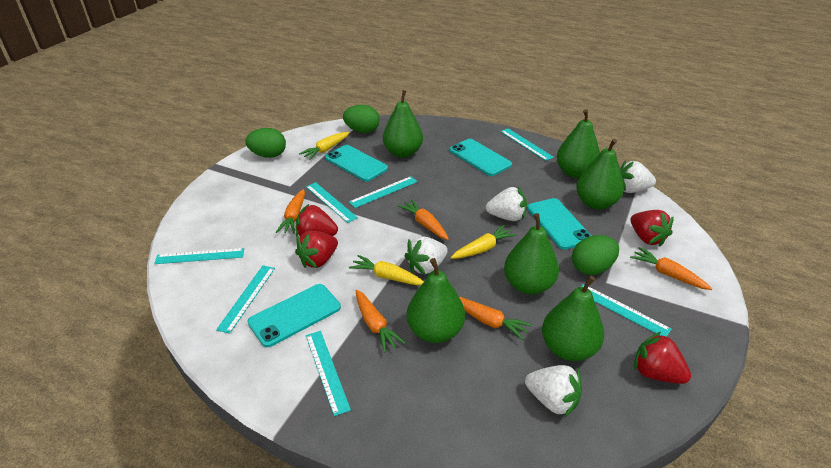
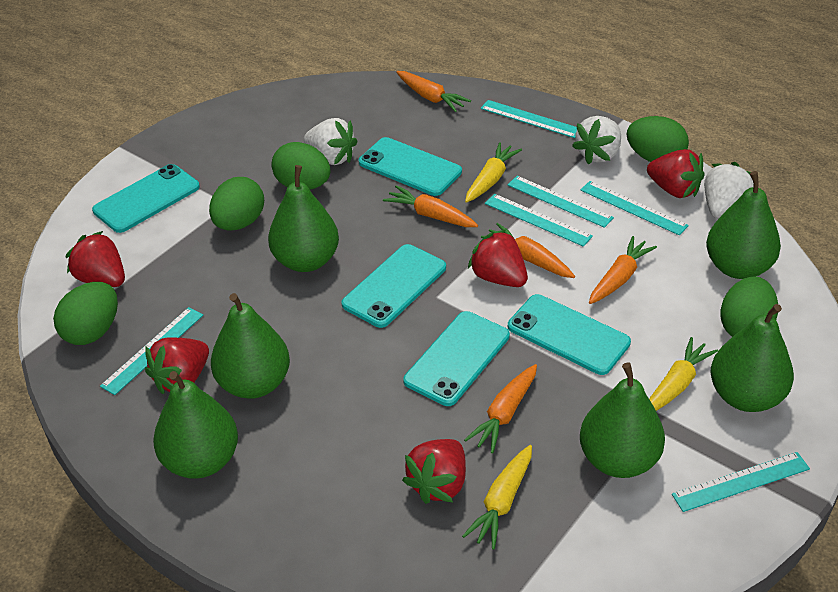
green egg: [245,128,286,158] [343,105,380,133] [572,235,619,275] = 3 -> [53,282,118,345] [209,177,264,230] [272,142,331,190] [626,116,689,162] [720,277,778,337] = 5
red strawberry: [295,203,338,237] [295,231,338,268] [631,210,674,247] [634,332,691,384] = 4 -> [66,231,125,287] [145,337,209,394] [402,439,466,504] [468,230,528,287] [647,149,705,198] = 5
turquoise phone: [247,284,341,347] [325,145,388,181] [450,139,512,176] [527,198,591,249] = 4 -> [92,164,200,233] [342,244,446,328] [359,137,462,196] [403,311,510,406] [508,294,631,375] = 5
turquoise ruler: [154,248,244,264] [216,265,275,334] [306,182,358,223] [306,331,351,416] [349,176,418,208] [501,128,554,161] [581,284,671,337] = 7 -> [100,307,203,395] [481,100,577,138] [485,194,593,247] [508,176,614,228] [581,181,689,235] [672,452,810,512] = 6
white strawberry: [405,236,448,275] [486,187,527,221] [525,365,582,417] [620,160,656,193] = 4 -> [304,118,358,165] [572,116,621,165] [704,162,754,218] = 3

